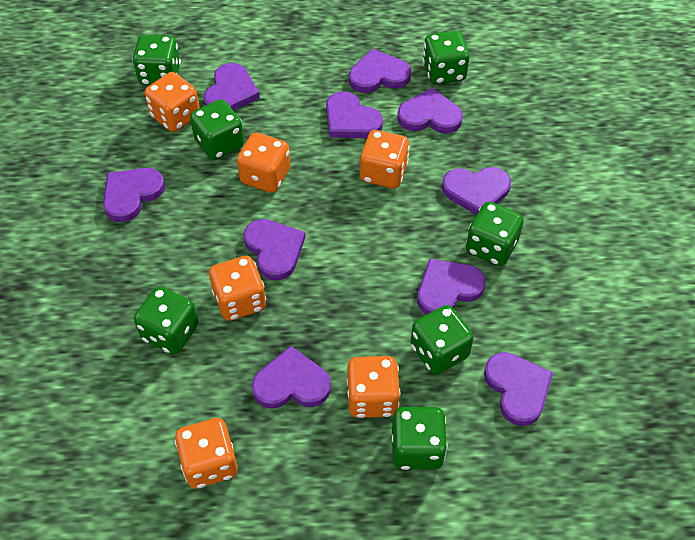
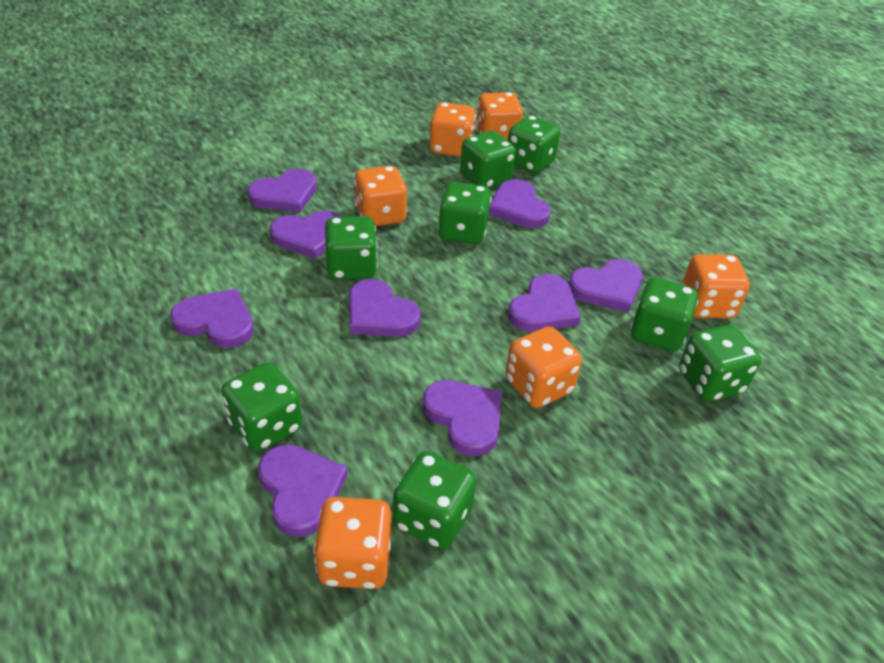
green dice: [132,34,181,86] [134,286,199,355] [190,99,244,160] [392,407,448,470] [411,305,474,375] [422,31,470,85] [466,202,524,266] = 7 -> [221,362,302,452] [325,216,378,280] [393,451,476,549] [438,182,492,244] [460,131,516,188] [508,115,561,173] [630,277,699,351] [679,325,761,402] = 8
purple heart: [103,168,165,222] [204,63,260,111] [243,219,305,280] [252,346,331,409] [326,91,383,138] [349,49,411,93] [397,88,463,134] [417,259,486,315] [442,167,511,215] [484,352,553,426] = 10 -> [170,289,254,348] [247,169,317,213] [258,445,348,537] [270,211,343,259] [349,279,421,337] [423,380,502,456] [489,179,551,228] [508,274,581,332] [569,259,643,312] = 9

